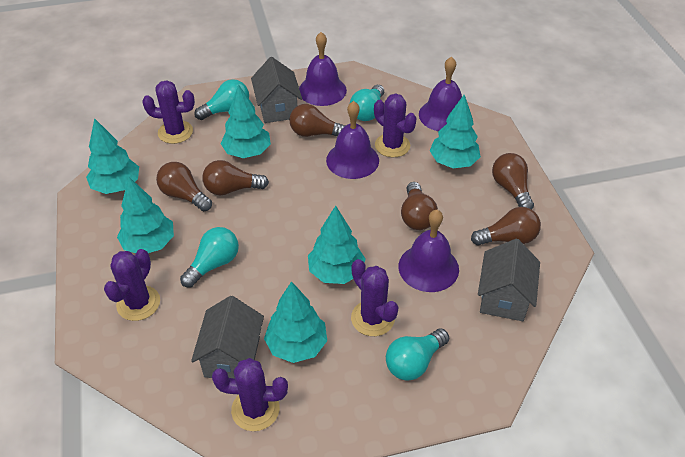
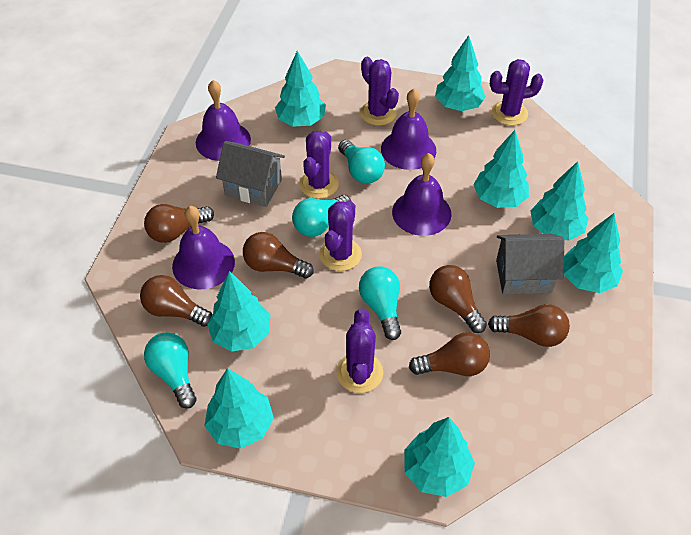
grey house: [191,296,264,378] [251,57,302,123] [478,239,540,321] = 3 -> [216,141,285,207] [496,234,564,294] = 2
turquoise tree: [86,118,139,194] [117,177,174,253] [220,84,271,158] [264,281,327,363] [308,206,366,284] [430,95,481,168] = 6 -> [204,368,274,449] [207,271,270,352] [275,51,326,127] [404,417,475,497] [435,35,486,111] [473,130,529,208] [530,161,588,241] [564,213,623,293] = 8

